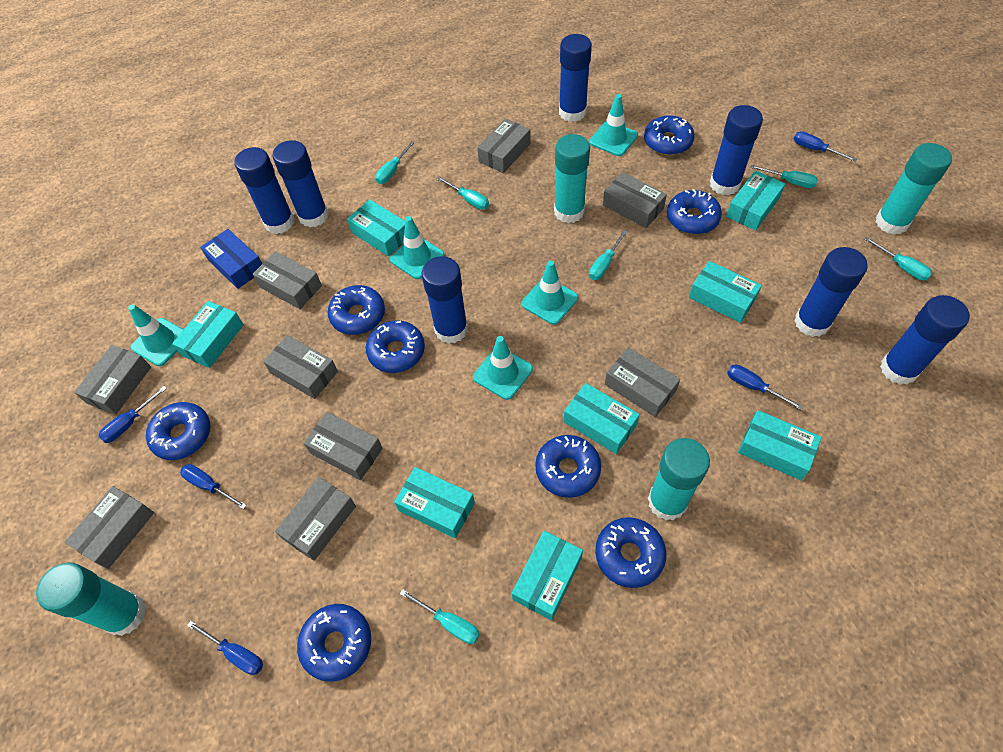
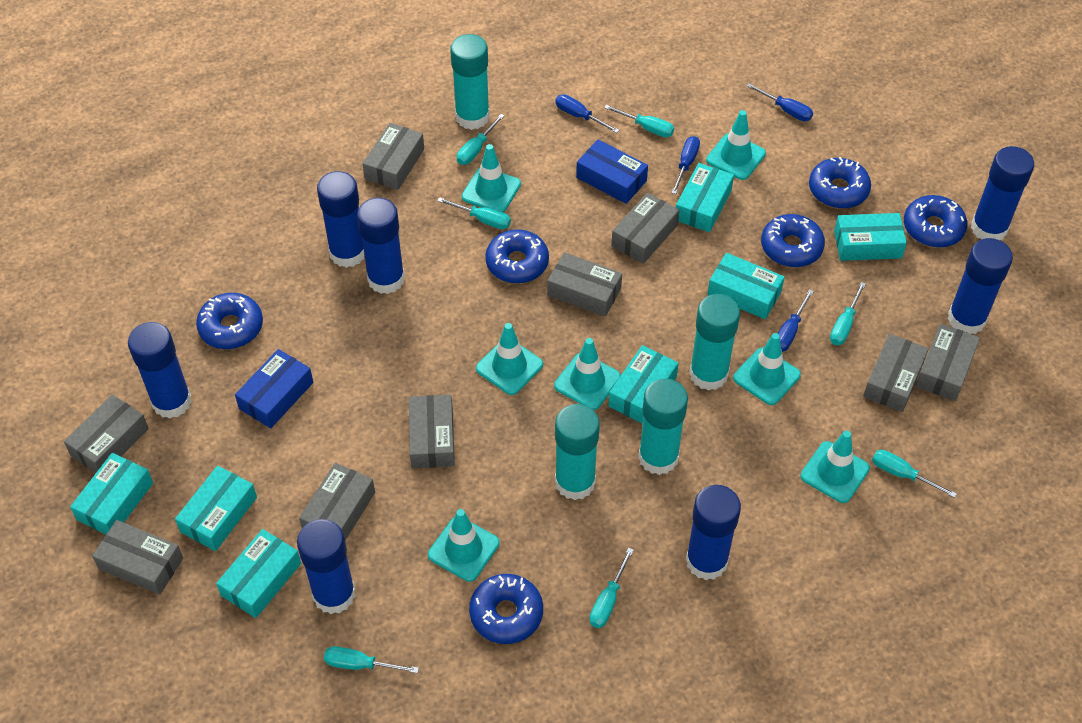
blue box: [200,229,262,289] = 1 -> [235,349,313,428] [576,139,648,204] = 2
blue donut: [146,402,210,460] [297,604,371,682] [328,285,385,335] [366,320,425,373] [535,435,601,498] [595,517,667,588] [644,115,695,155] [667,189,722,234] = 8 -> [196,293,263,349] [469,574,543,644] [485,229,549,283] [761,214,825,267] [809,157,871,209] [904,195,967,248] = 6
blue screwdriver: [98,386,167,443] [180,464,247,509] [187,621,263,675] [727,364,803,410] [794,131,857,162] = 5 -> [555,94,619,133] [671,136,700,194] [747,83,813,121] [778,289,814,352] = 4
turquoise box: [172,301,244,368] [347,199,405,256] [394,467,475,538] [512,531,583,620] [563,383,640,454] [689,261,762,323] [726,171,785,231] [738,410,822,480] = 8 -> [70,453,153,534] [175,466,257,551] [216,529,301,618] [608,345,679,424] [676,163,734,232] [707,253,785,319] [834,213,907,261] = 7
turquoise screwdriver: [375,141,415,184] [400,589,480,644] [437,177,489,210] [589,230,628,280] [750,165,818,188] [864,237,932,280] = 6 -> [324,646,419,673] [437,197,511,229] [457,114,505,165] [590,548,634,628] [604,105,674,137] [830,282,866,345] [872,450,957,498] = 7
turquoise traffic cone: [128,304,184,366] [390,216,444,279] [473,336,533,400] [521,261,578,325] [589,94,638,156] = 5 -> [428,509,500,582] [462,144,521,212] [476,323,543,395] [554,338,621,410] [706,110,766,180] [733,333,801,405] [800,431,870,503] = 7

